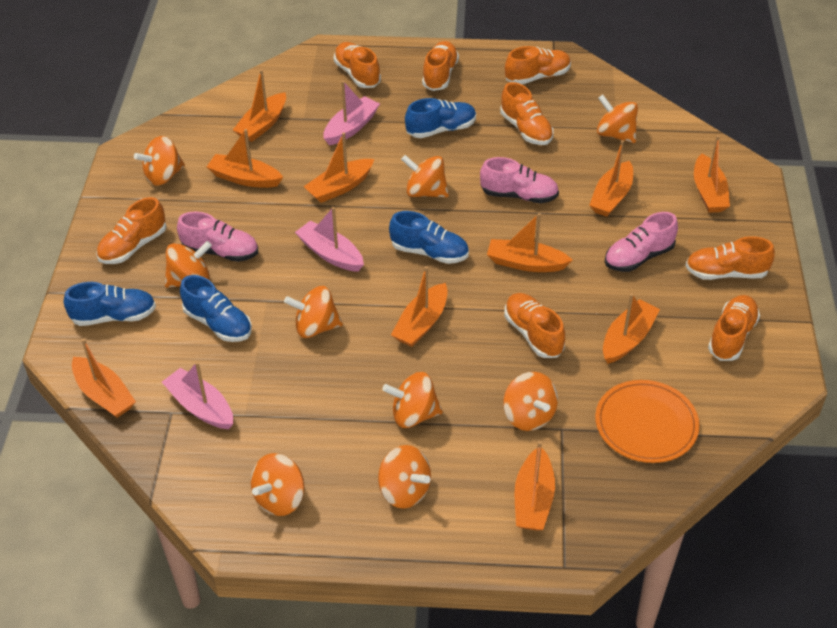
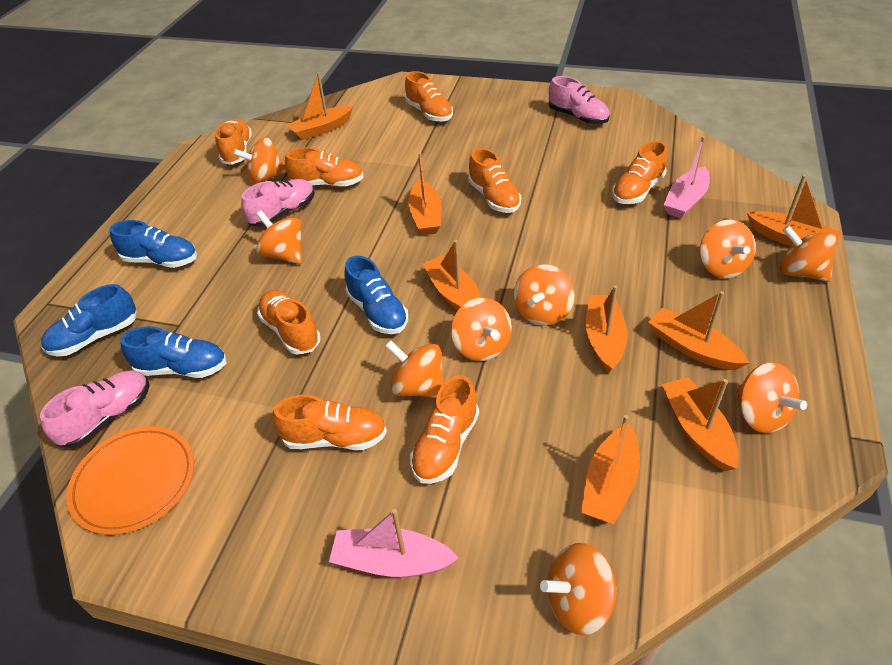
orange boat: [72,339,136,418] [207,129,283,188] [233,69,286,142] [303,132,374,203] [391,266,448,347] [487,213,573,272] [514,441,555,531] [589,140,633,217] [603,293,660,364] [694,135,730,213] = 10 -> [287,73,353,140] [408,153,442,235] [422,240,481,310] [581,415,640,524] [586,285,627,373] [648,291,750,370] [662,377,739,471] [747,175,842,246] = 8
pink boat: [162,362,233,429] [295,207,364,272] [323,81,380,145] = 3 -> [329,509,459,577] [664,136,710,218] = 2

